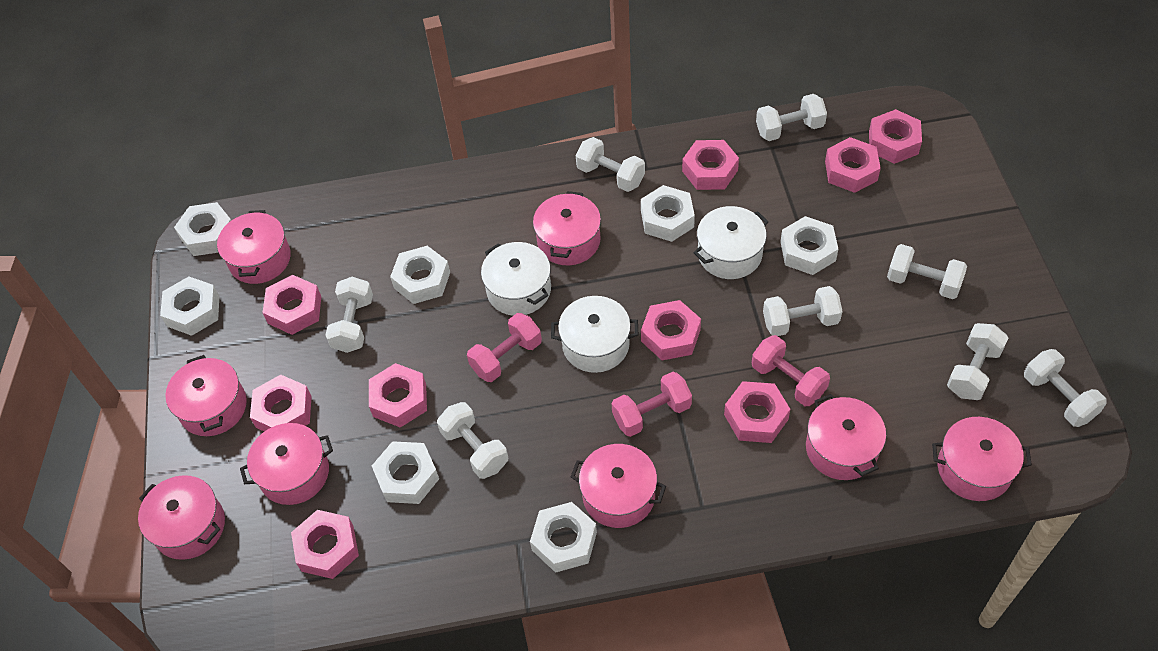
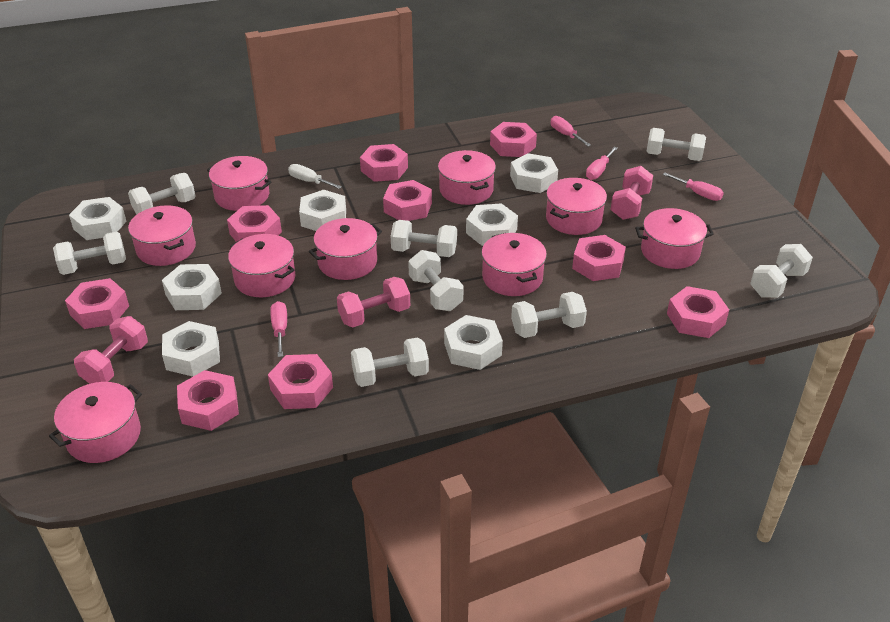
pink pot: [138,475,225,560] [165,355,247,436] [217,210,291,284] [240,423,333,505] [533,191,601,265] [571,444,666,528] [806,394,886,480] [932,417,1032,501] = 8 -> [49,382,142,463] [128,205,196,266] [207,156,272,211] [228,234,295,297] [309,218,382,280] [438,150,496,205] [481,233,547,296] [546,178,607,235] [635,208,714,269] = 9
pink screwdriver: none = 0 -> [270,301,287,357] [551,116,591,147] [586,147,618,180] [663,173,724,201] = 4
white pot: [481,242,551,316] [551,296,638,373] [694,206,769,279] = 3 -> none = 0
white screwdriver: none = 0 -> [288,164,342,189] = 1

